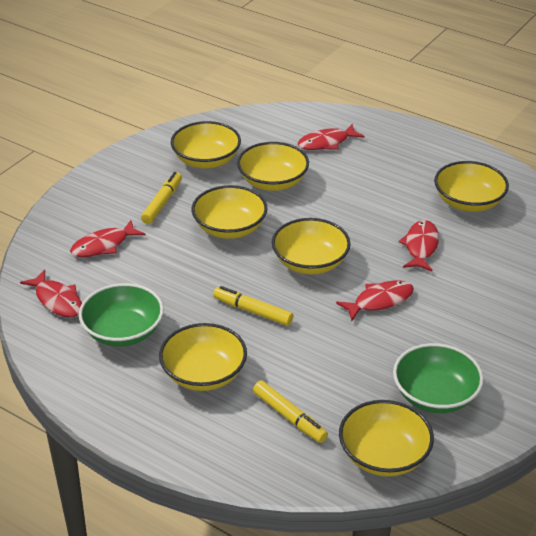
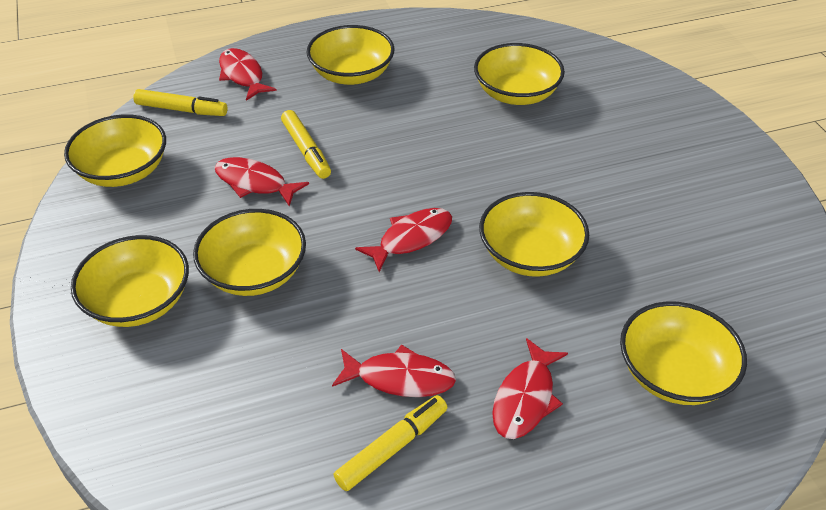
green bowl: [79,283,164,347] [393,343,484,413] = 2 -> none = 0

